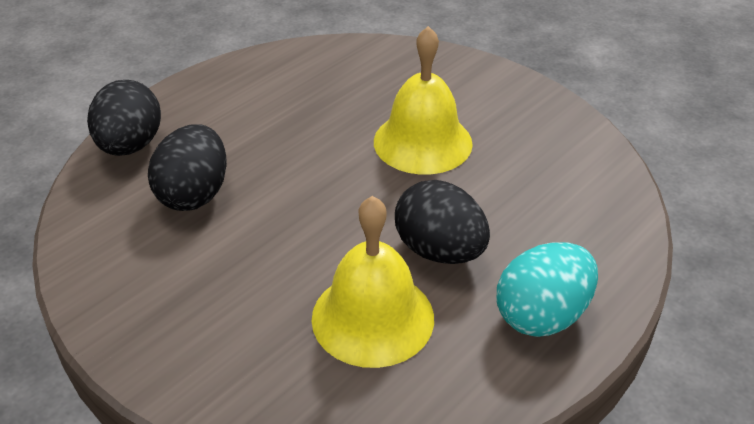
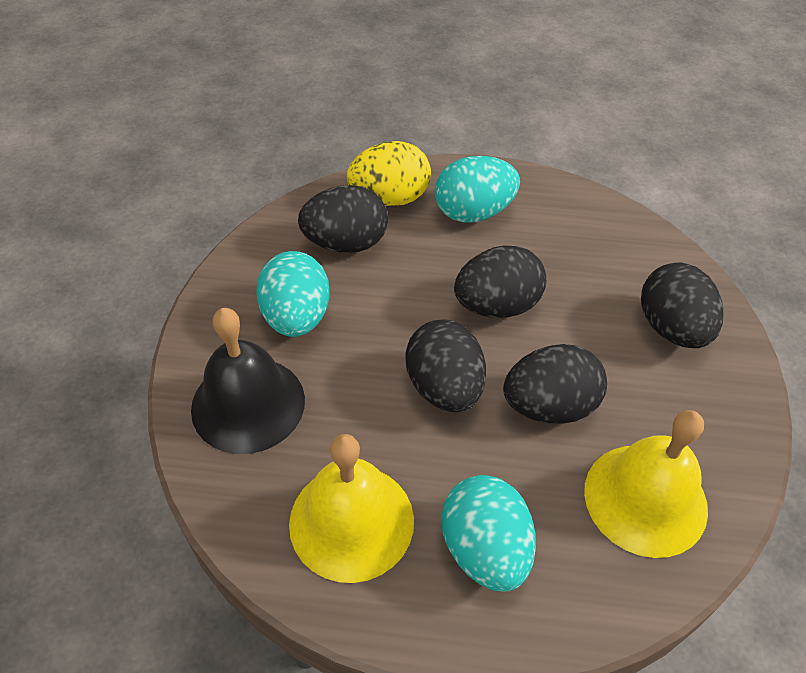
black bell: none = 0 -> [191,308,305,454] = 1
black egg: [87,80,161,156] [148,124,227,211] [395,180,490,264] = 3 -> [298,185,388,253] [405,319,486,412] [454,245,546,318] [503,344,607,424] [641,263,724,348] = 5
turquoise egg: [496,242,598,337] = 1 -> [256,251,330,337] [435,156,520,223] [442,475,536,592] = 3
yellow egg: none = 0 -> [347,141,431,206] = 1

